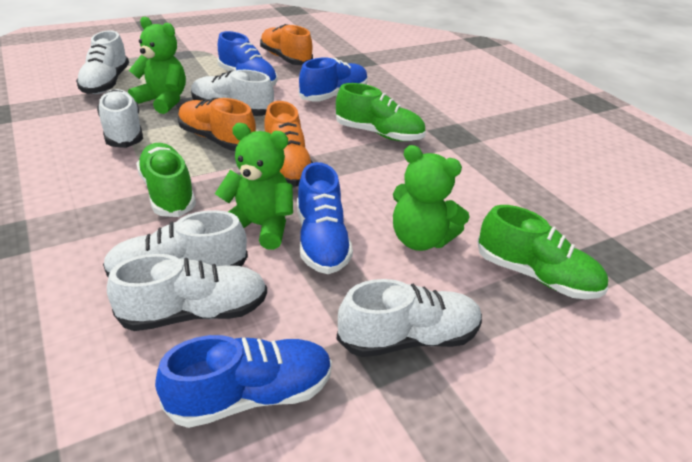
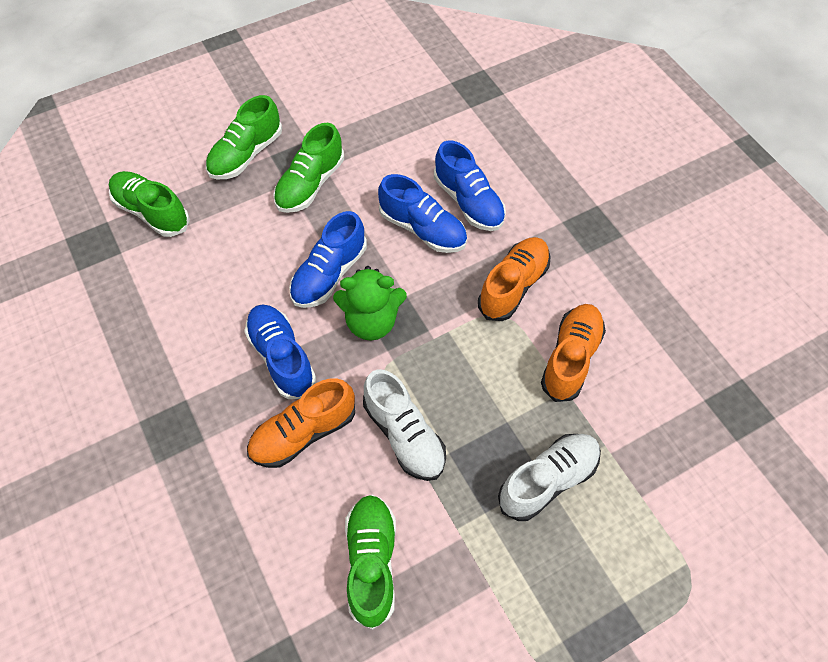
green shoe: [136,143,196,217] [336,83,426,141] [477,205,608,299] = 3 -> [109,171,190,237] [206,95,282,180] [273,123,344,213] [345,495,396,630] = 4
green teddy bear: [128,17,186,114] [215,123,293,250] [393,145,470,251] = 3 -> [333,266,407,341] = 1
white shoe: [76,30,129,94] [97,89,143,148] [103,210,248,277] [107,254,267,331] [191,70,274,116] [336,279,482,357] = 6 -> [363,369,446,481] [498,434,601,521] = 2

